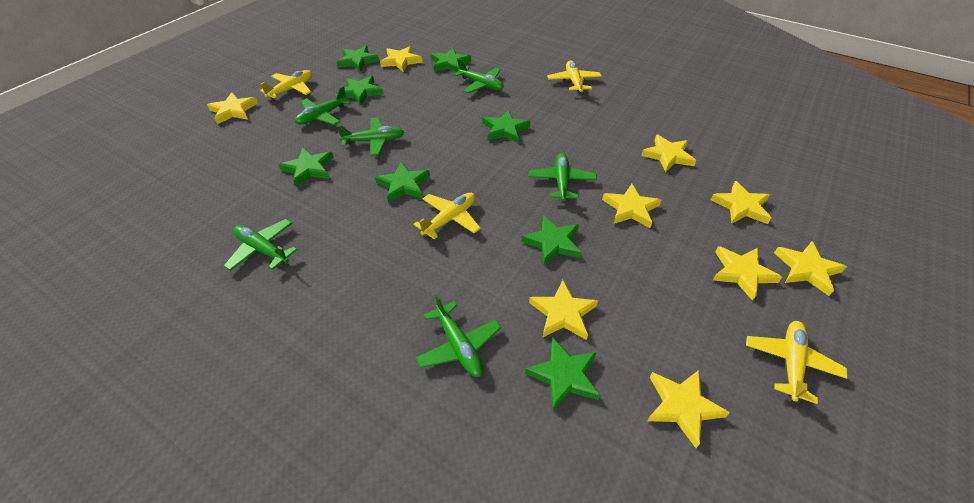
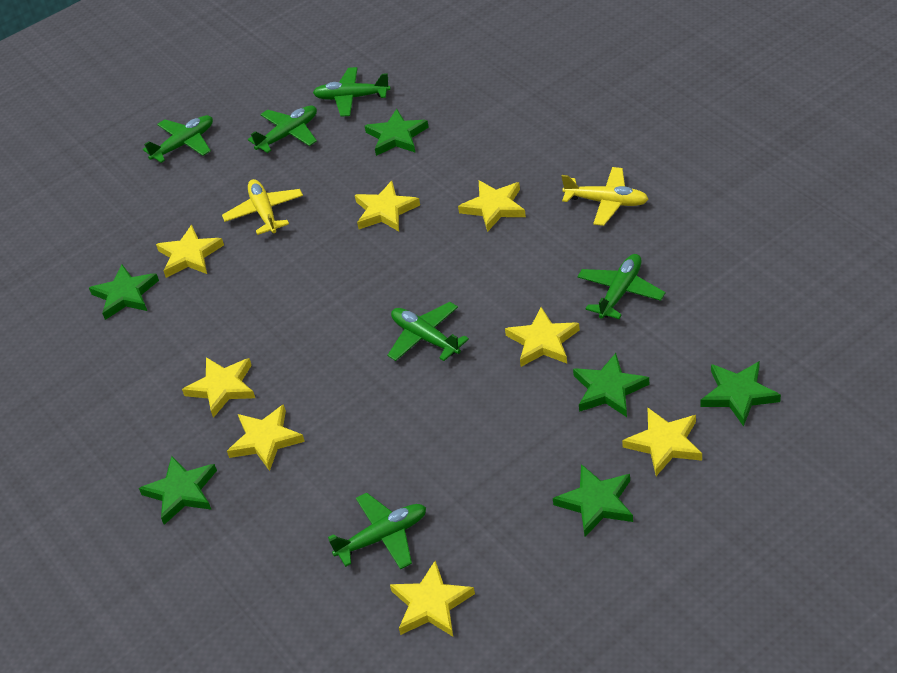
green star: [279,148,334,187] [337,46,379,72] [337,76,383,105] [375,162,430,203] [431,48,471,72] [482,110,531,143] [521,215,582,266] [525,338,600,411] = 8 -> [89,265,159,320] [139,456,217,525] [365,109,429,156] [553,464,633,537] [573,353,649,417] [701,361,781,427] = 6
yellow plane: [260,70,312,99] [413,193,481,239] [547,61,602,93] [746,321,848,404] = 4 -> [222,179,303,235] [562,167,649,226] = 2
yellow star: [207,92,258,124] [380,46,422,72] [529,280,598,340] [602,184,661,228] [641,134,697,172] [647,370,730,448] [711,181,771,224] [713,246,782,301] [774,241,847,296] = 9 -> [156,225,224,278] [182,357,255,418] [227,404,305,471] [355,181,420,231] [390,561,475,636] [458,180,526,232] [505,307,580,367] [622,408,702,476] = 8

